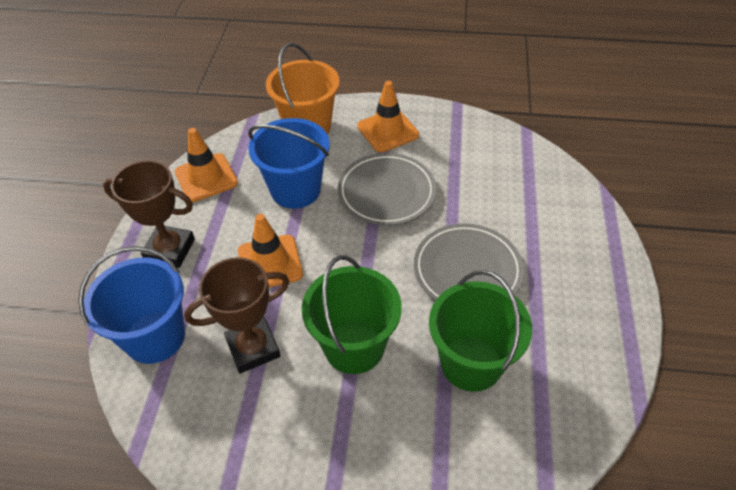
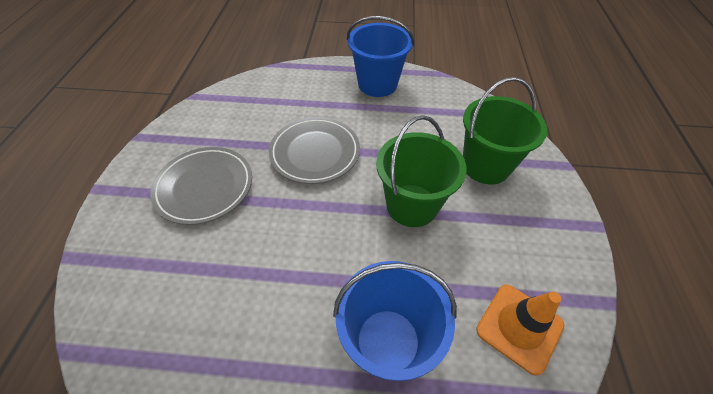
brown trophy: [103,160,195,268] [184,257,290,373] = 2 -> none = 0
orange bucket: [266,43,340,135] = 1 -> none = 0
orange traffic cone: [175,128,238,202] [238,214,303,287] [357,81,419,152] = 3 -> [476,285,564,376] = 1

